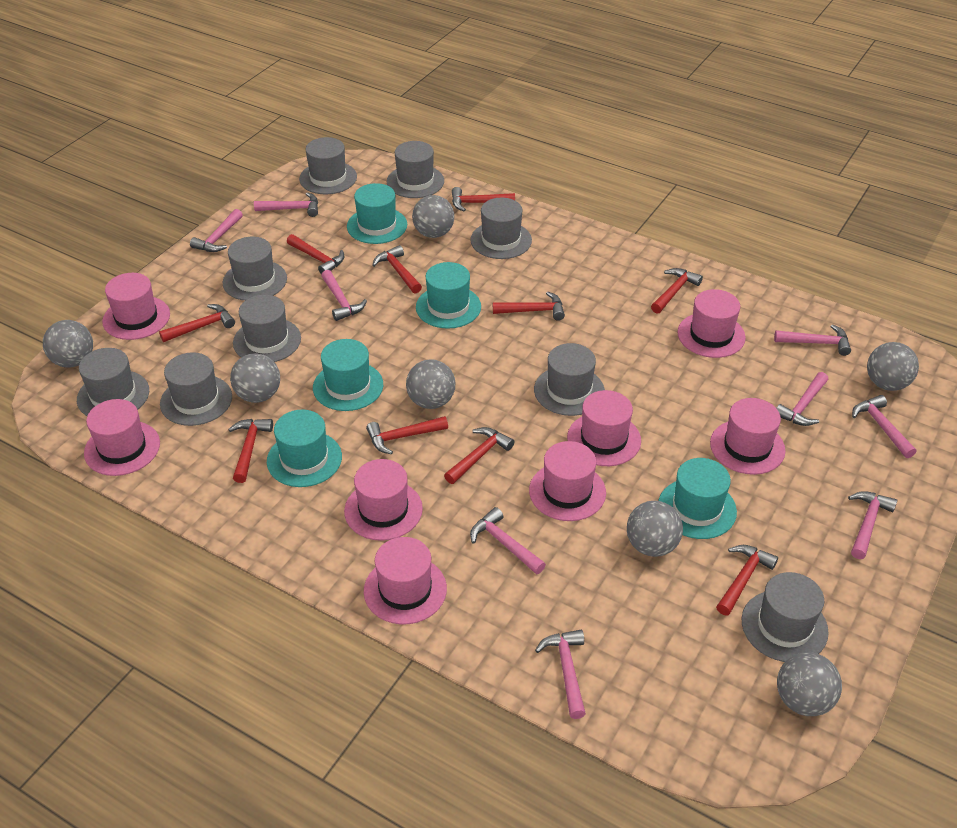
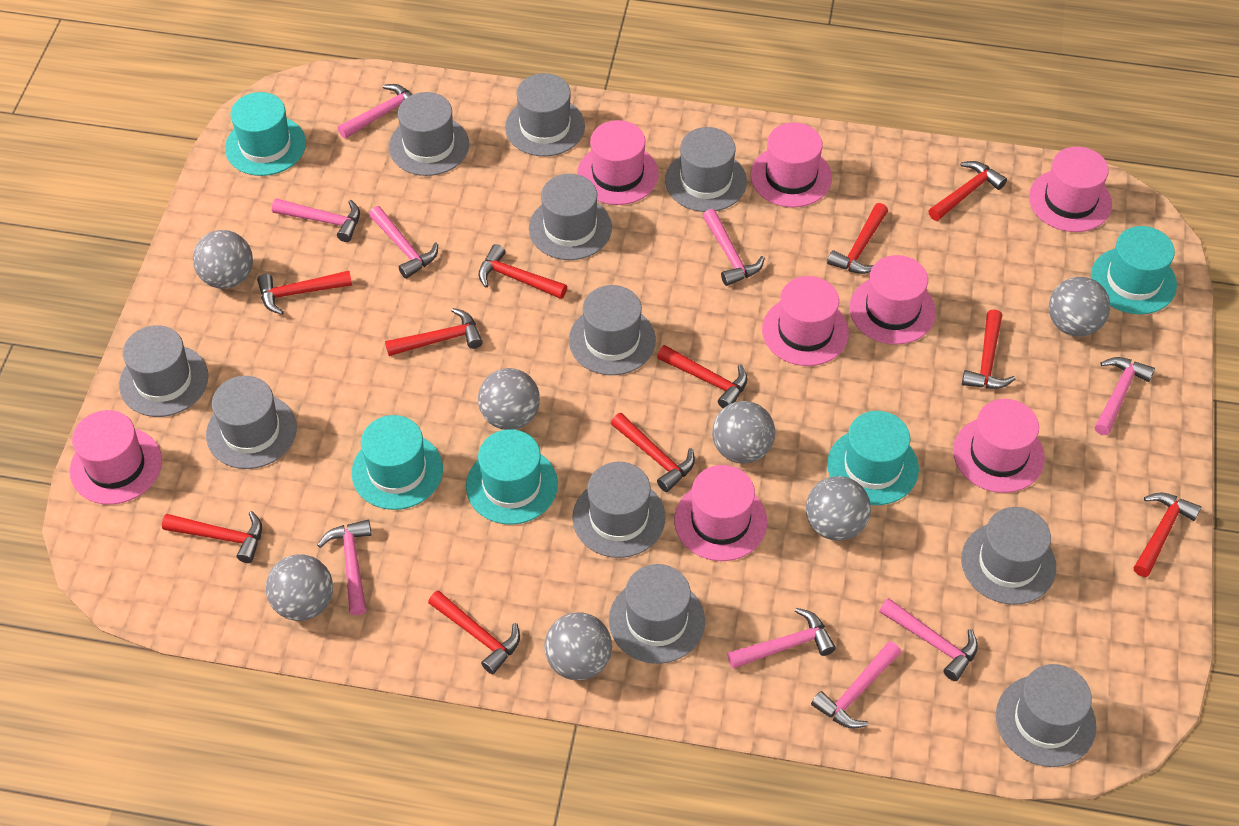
grey hat: [77,348,149,416] [160,352,232,426] [222,237,287,301] [233,295,301,362] [299,137,357,194] [387,141,444,198] [470,198,532,259] [534,343,605,416] [742,572,829,662] = 9 -> [119,325,209,417] [206,376,297,469] [389,92,469,176] [505,73,585,156] [529,174,612,260] [569,285,656,375] [572,462,665,558] [609,564,705,664] [665,127,747,212] [961,507,1056,605] [996,664,1097,767] = 11
red hammer: [159,304,235,342] [228,419,273,483] [287,234,345,274] [366,416,448,454] [372,245,422,294] [444,427,514,484] [452,187,515,211] [493,292,565,321] [651,268,703,313] [716,545,778,615] = 10 -> [162,511,262,563] [257,271,352,315] [385,308,483,356] [428,590,520,674] [478,244,567,299] [611,413,695,492] [657,345,748,408] [827,203,888,274] [929,161,1007,221] [962,309,1015,389] [1133,493,1202,577] = 11

